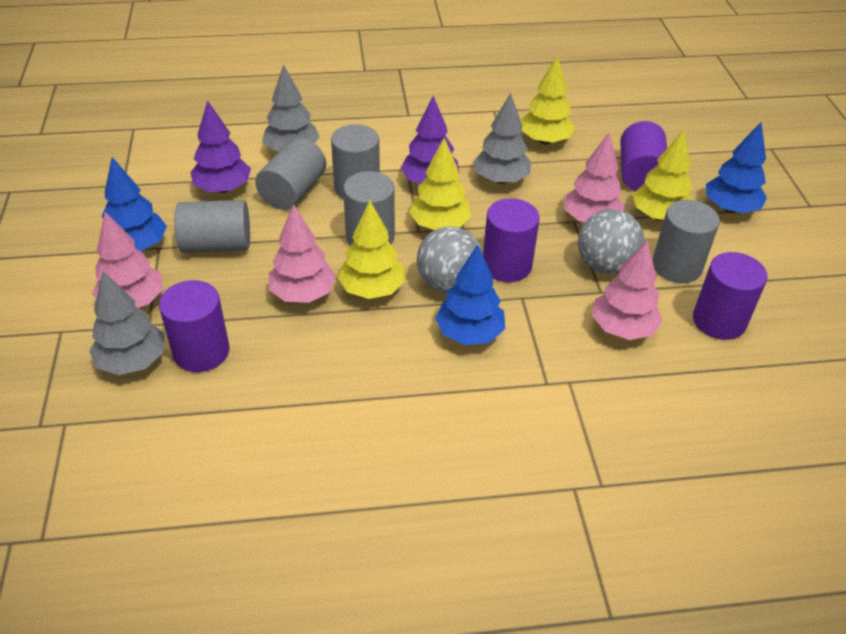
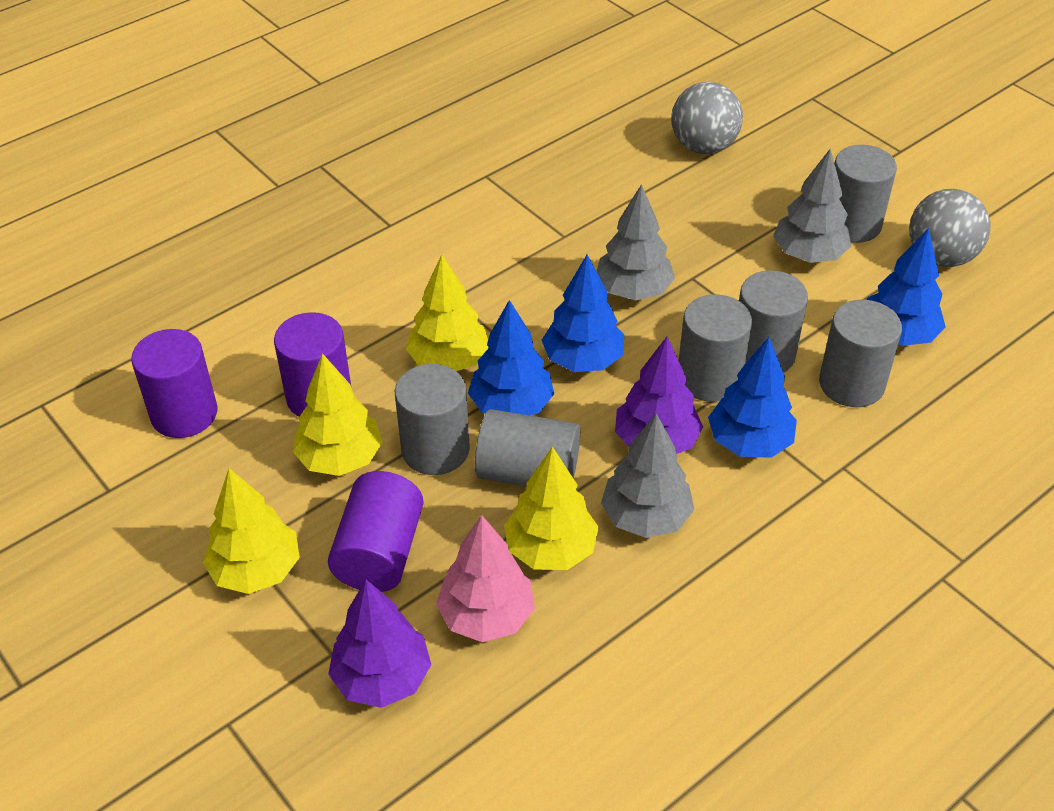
blue tree: [101,157,167,251] [435,245,505,345] [706,122,767,213] = 3 -> [468,300,554,416] [542,254,624,372] [708,337,797,458] [867,228,946,346] = 4
grey cylinder: [174,200,250,253] [255,137,326,210] [331,124,380,199] [343,171,395,246] [652,200,720,283] = 5 -> [395,364,470,475] [475,409,580,487] [679,294,752,402] [739,270,808,373] [819,300,902,407] [834,145,897,243] = 6
pink tree: [92,212,163,308] [269,204,336,303] [564,133,625,222] [592,240,663,340] = 4 -> [436,515,535,642] = 1
purple cylinder: [159,280,229,372] [483,198,540,282] [620,121,667,191] [693,252,767,340] = 4 -> [131,329,218,438] [274,312,352,417] [328,471,424,592] = 3

